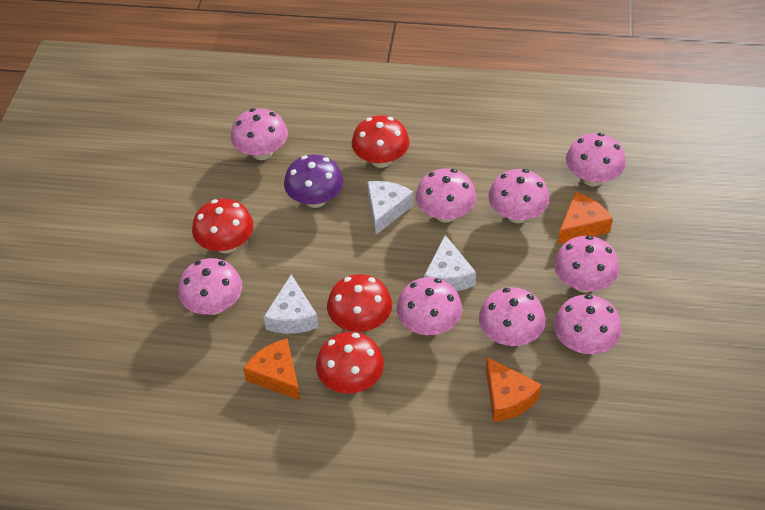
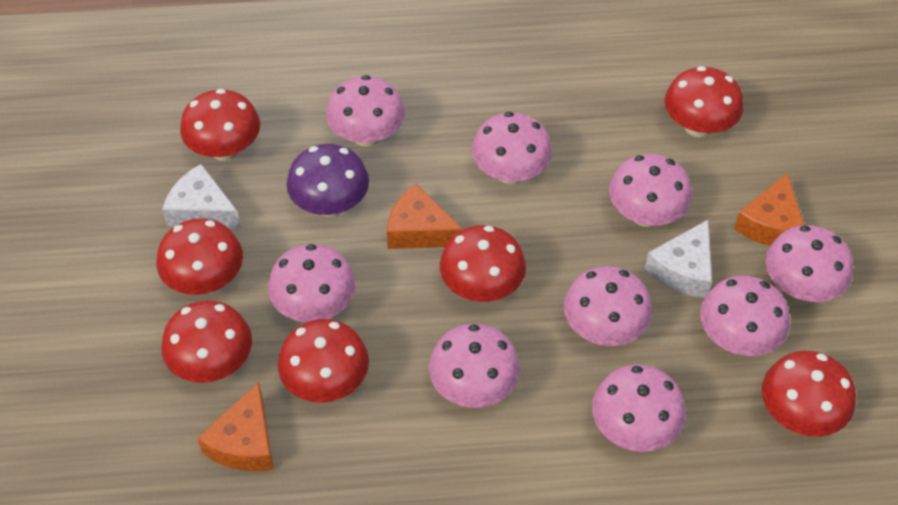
red mushroom: [192,199,254,253] [316,332,384,394] [327,274,392,332] [352,115,410,168] = 4 -> [156,218,243,295] [162,300,252,383] [180,89,260,161] [278,319,369,403] [440,225,526,302] [665,66,744,137] [762,351,856,437] = 7
white cheese: [264,274,319,334] [367,181,414,235] [424,235,476,291] = 3 -> [162,164,241,229] [645,220,712,298] = 2

